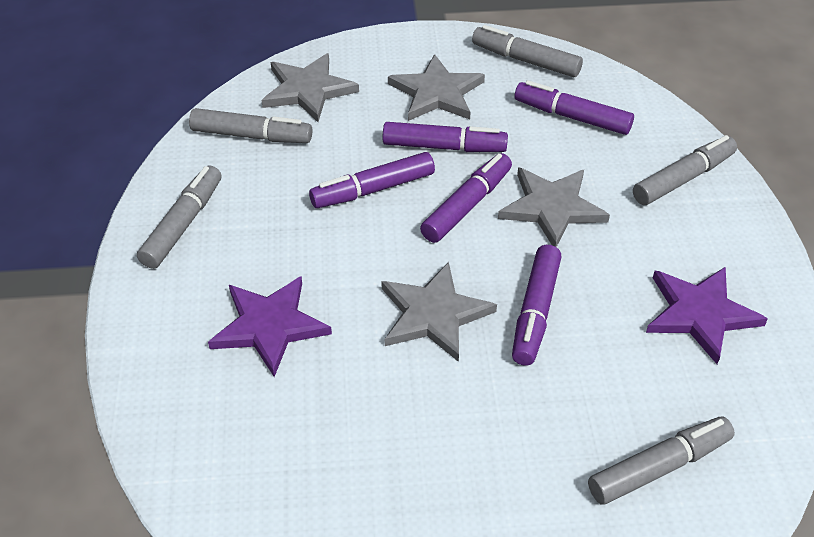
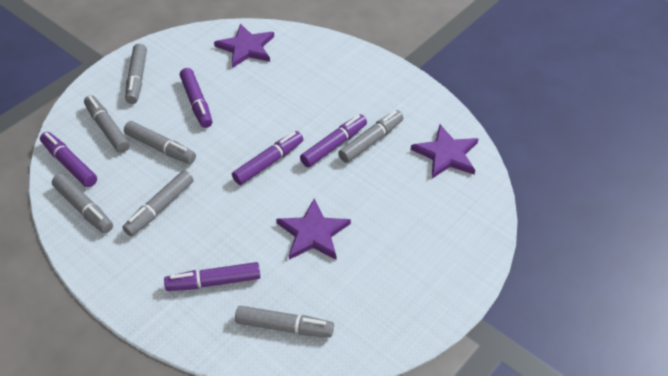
grey marker: [137,165,222,269] [189,108,312,143] [472,25,583,77] [588,417,735,505] [633,135,737,205] = 5 -> [52,174,113,233] [84,95,130,153] [122,170,194,236] [124,121,196,164] [125,44,147,104] [235,306,334,337] [338,110,403,163] = 7
grey star: [262,53,359,122] [381,262,497,362] [388,54,485,121] [498,167,610,247] = 4 -> none = 0
purple star: [208,276,332,377] [646,267,768,364] = 2 -> [214,23,274,68] [276,199,351,260] [411,125,478,179] = 3

